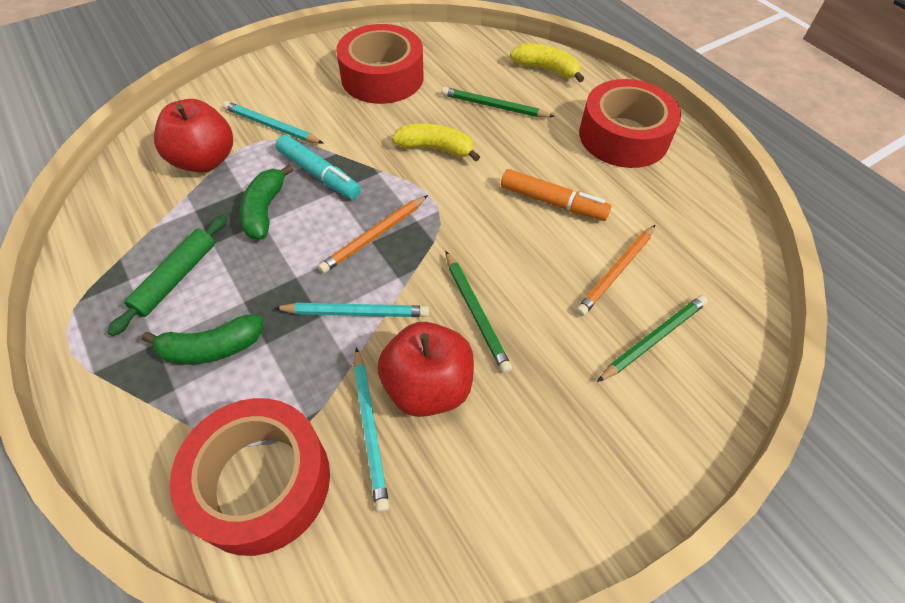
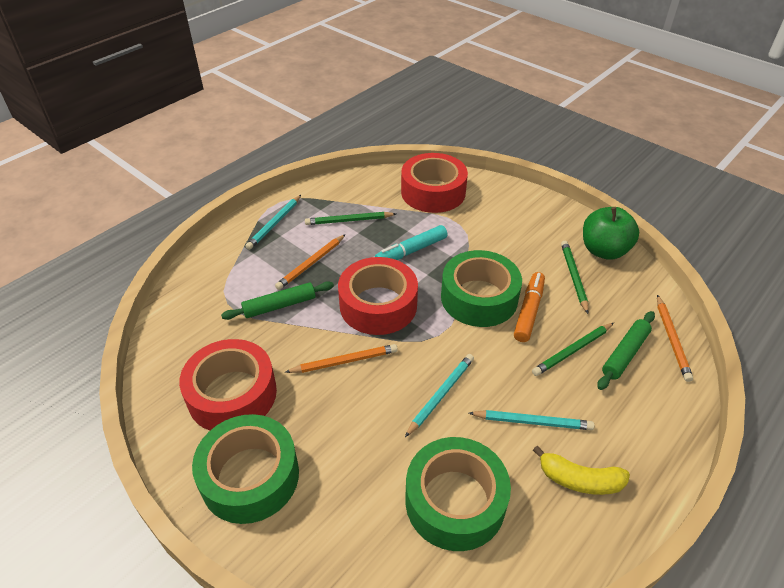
green apple: none = 0 -> [583,207,639,260] = 1
green banana: [142,314,263,365] [239,165,293,240] = 2 -> none = 0
green rolling pin: [108,215,227,336] = 1 -> [221,281,334,320] [597,311,655,390] = 2
green tape: none = 0 -> [192,414,299,524] [406,437,511,551] [441,250,522,327] = 3
orange pencil: [318,195,428,273] [576,225,655,316] = 2 -> [275,234,346,290] [286,344,398,373] [657,295,693,382] = 3
red apple: [154,99,233,173] [378,322,474,417] = 2 -> none = 0
yellow banana: [392,124,480,162] [510,44,584,83] = 2 -> [533,445,630,495] = 1

